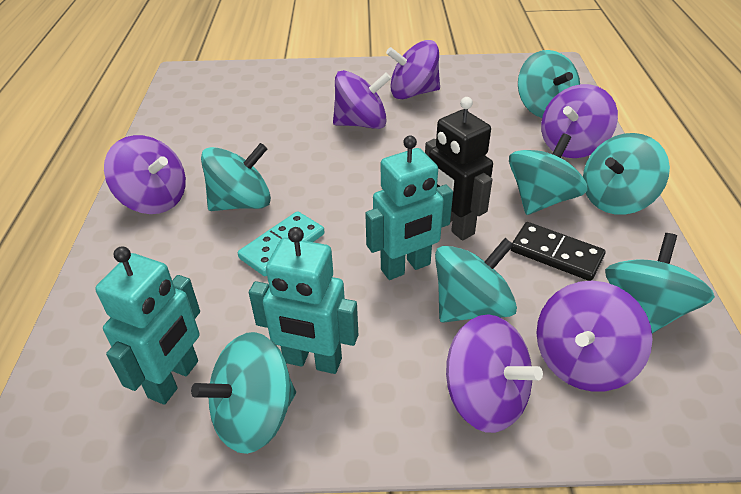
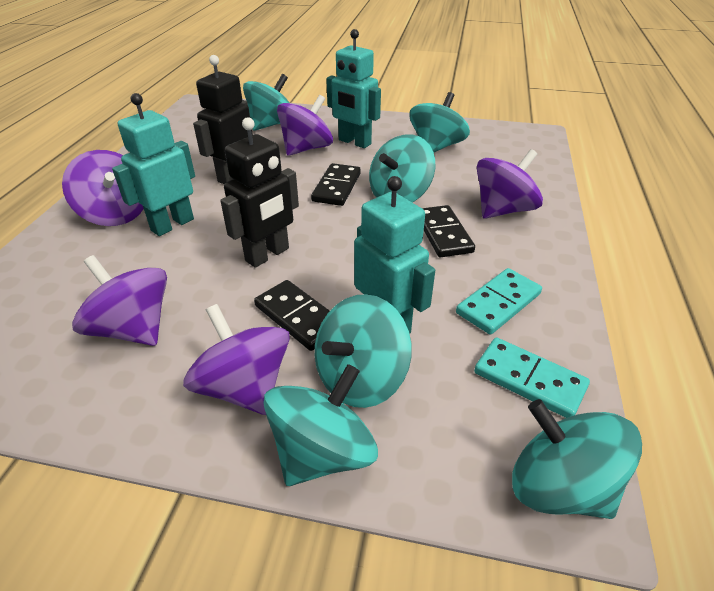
black domino: [510,222,605,281] = 1 -> [254,280,330,351] [311,163,361,206] [422,205,475,257] = 3
black robot: [425,97,493,240] = 1 -> [193,55,253,184] [220,117,299,268] = 2
purple spinning top: [104,135,186,214] [333,70,391,129] [386,40,440,99] [446,314,543,433] [536,281,653,392] [541,84,618,158] = 6 -> [62,150,144,226] [72,255,167,346] [183,304,290,415] [277,95,333,156] [477,149,543,219] = 5
turquoise domino: [238,211,325,276] = 1 -> [456,268,542,335] [474,337,590,418] = 2
turquoise spinning top: [191,332,296,454] [201,143,271,211] [435,238,517,323] [509,133,588,215] [518,50,580,118] [583,133,670,215] [605,233,715,333] = 7 -> [243,74,289,131] [263,364,378,486] [315,294,412,408] [369,134,435,202] [409,92,470,152] [512,399,642,519] = 6

